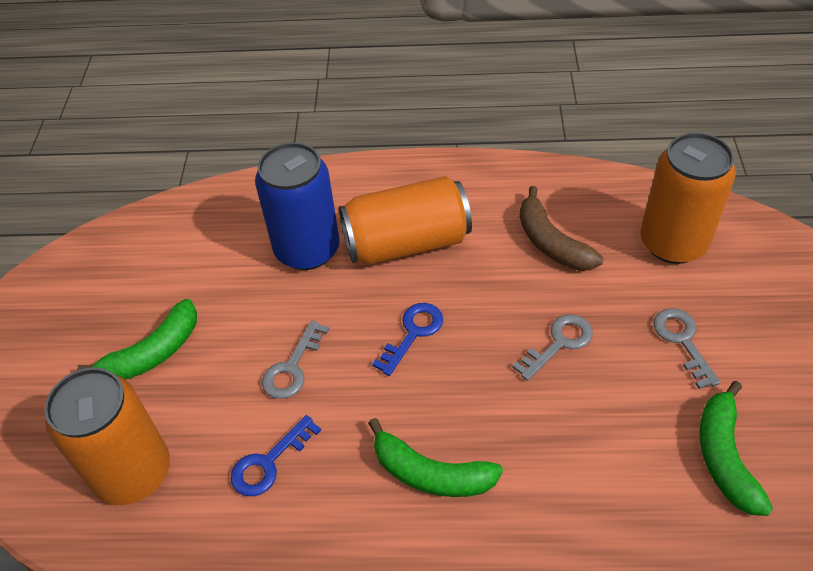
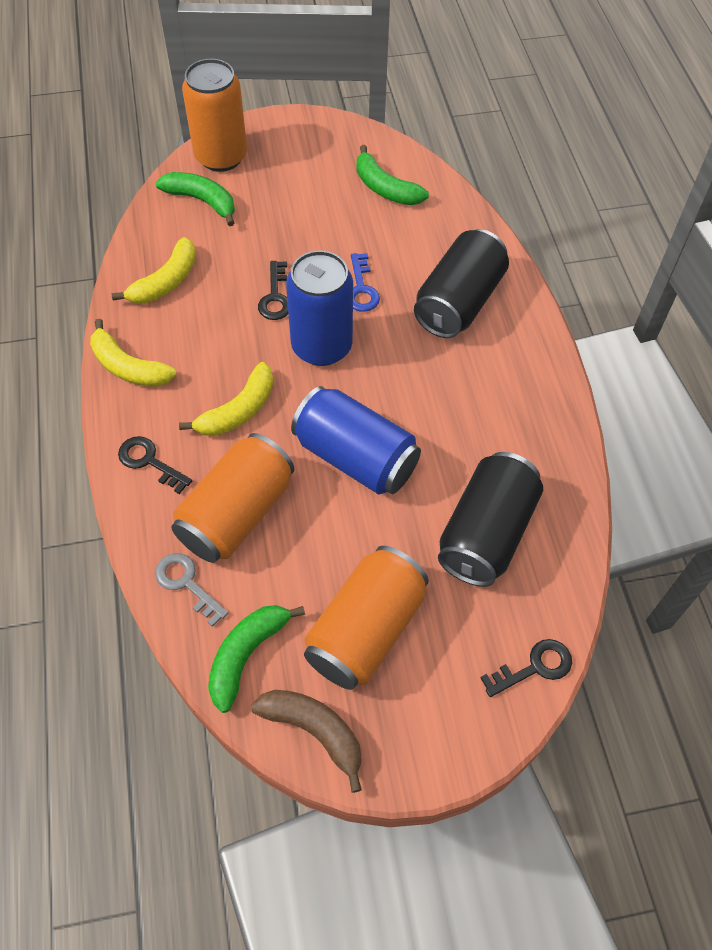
black can: none = 0 -> [414,229,509,338] [438,452,543,587] = 2
black key: none = 0 -> [118,436,192,494] [258,261,288,320] [481,639,572,697] = 3
blue can: [255,142,340,270] = 1 -> [286,250,353,366] [291,386,421,495] = 2
blue key: [231,415,321,497] [372,303,443,376] = 2 -> [351,253,380,312] = 1
grey key: [262,320,329,399] [512,314,593,381] [653,308,720,389] = 3 -> [155,553,229,627] = 1
yellow banana: none = 0 -> [90,319,176,387] [112,237,196,304] [179,362,274,436] = 3

